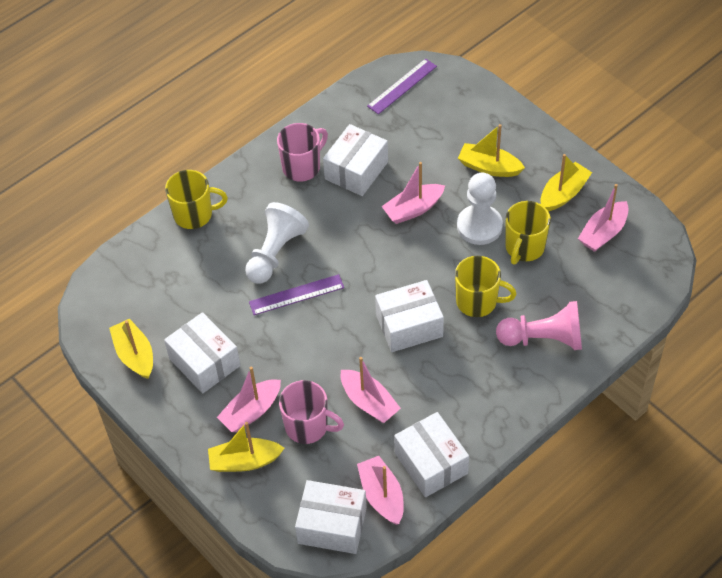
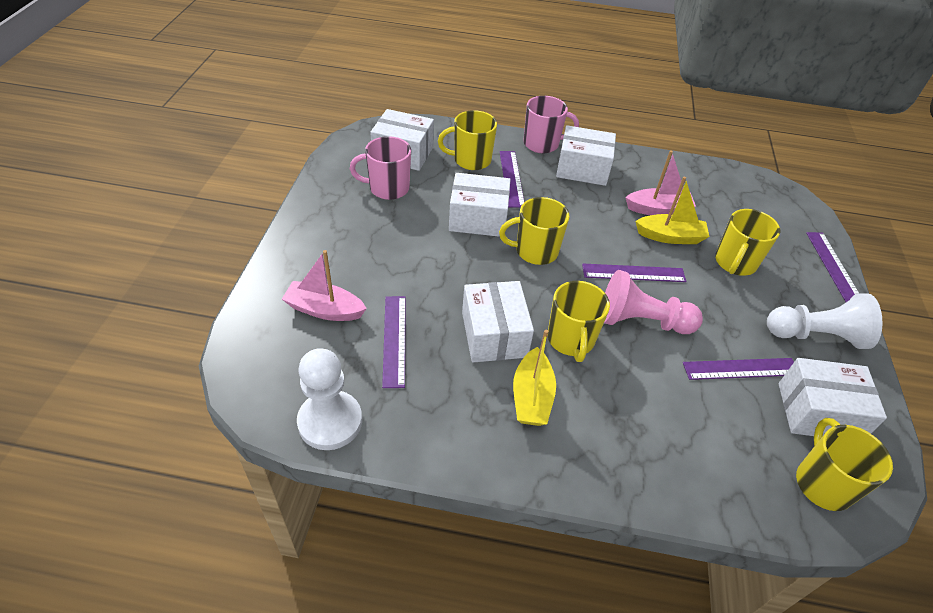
pink boat: [217,367,281,432] [341,357,401,423] [357,456,404,525] [381,162,445,224] [578,184,629,252] = 5 -> [282,250,367,321] [625,150,696,215] = 2
purple ruler: [249,274,344,315] [367,58,437,114] = 2 -> [382,296,406,388] [500,151,524,208] [582,264,686,282] [683,358,794,380] [806,232,859,302] = 5
yellow boat: [109,318,153,379] [208,422,284,472] [458,124,525,177] [540,154,592,211] = 4 -> [513,330,556,426] [635,177,710,244] = 2
yellow mug: [165,170,228,229] [455,256,516,317] [505,201,551,265] = 3 -> [438,110,497,170] [499,197,569,265] [548,281,610,362] [715,209,781,276] [796,418,893,511] = 5

